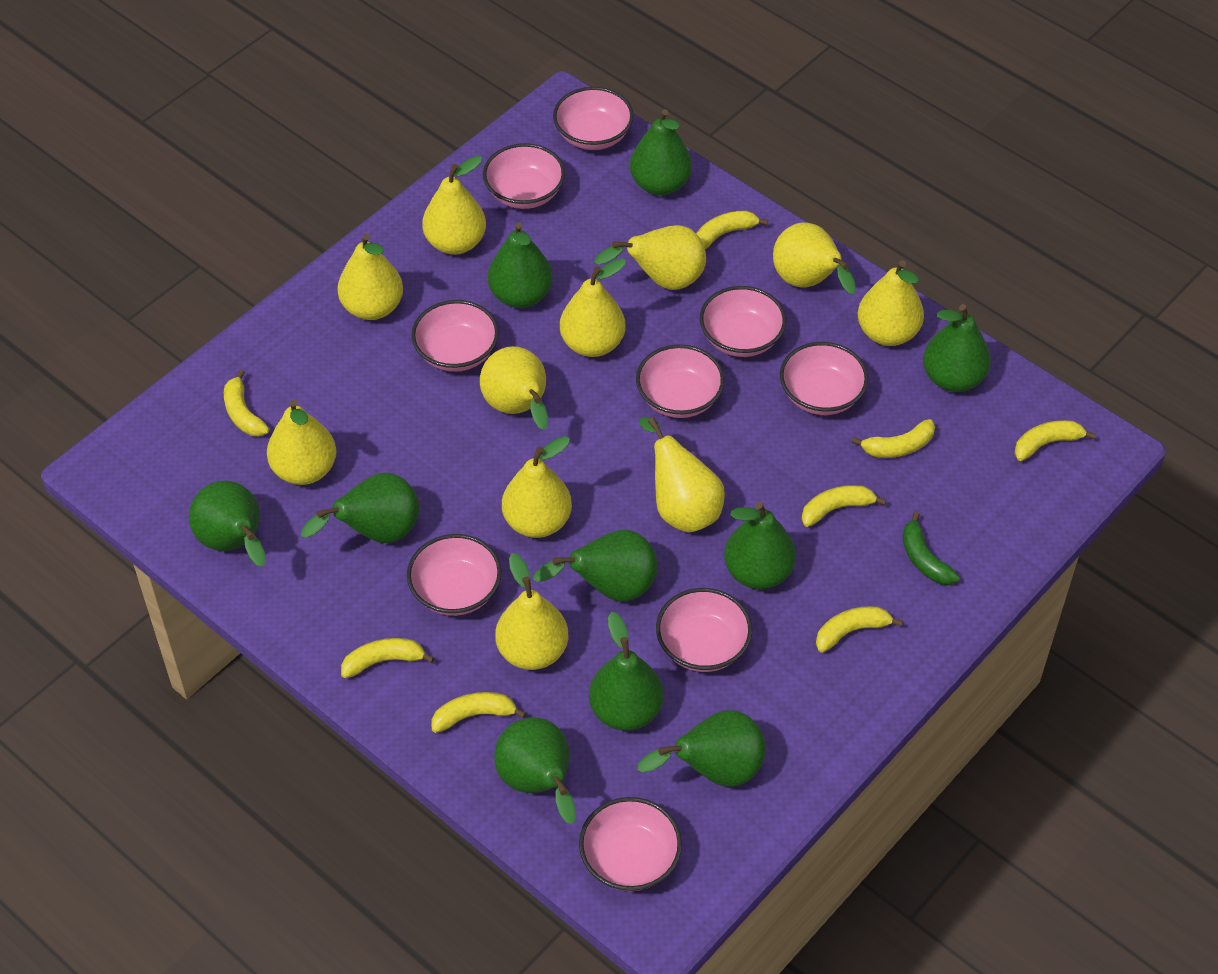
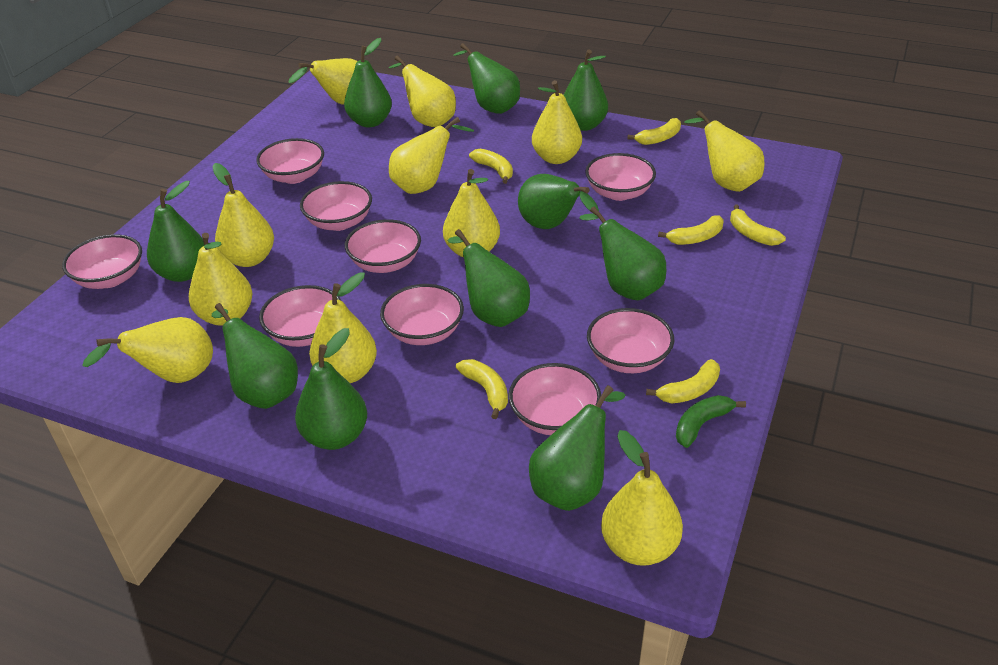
yellow banana: [224,369,269,437] [341,638,434,678] [432,692,526,733] [696,210,768,249] [802,485,886,527] [816,606,903,653] [852,419,935,458] [1014,420,1096,461] = 8 -> [456,359,508,419] [469,149,513,184] [628,118,681,145] [646,359,720,403] [658,215,724,245] [730,204,786,246] = 6

